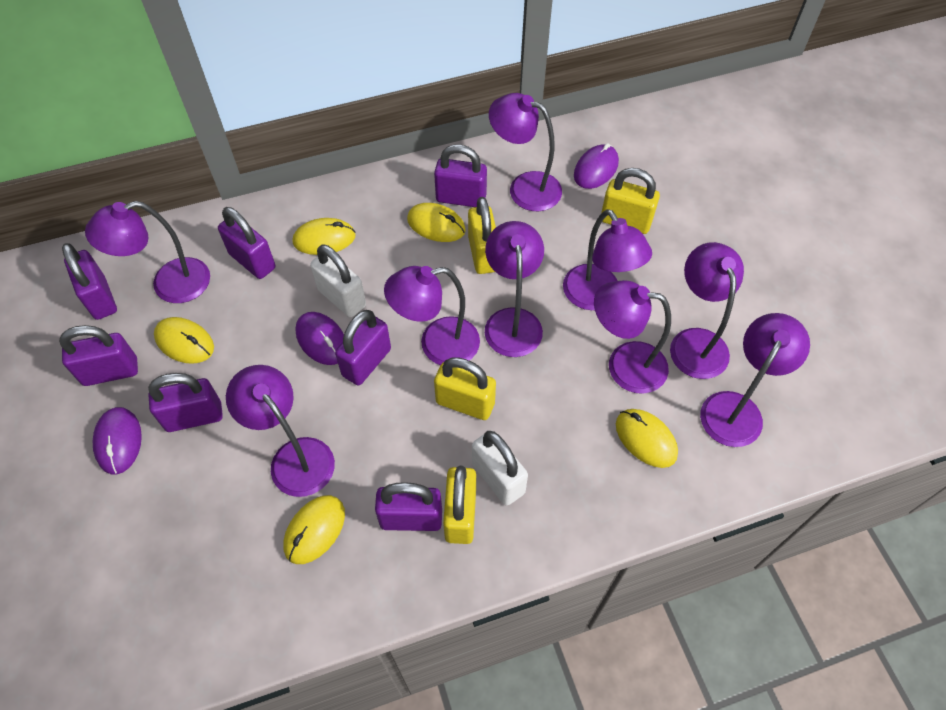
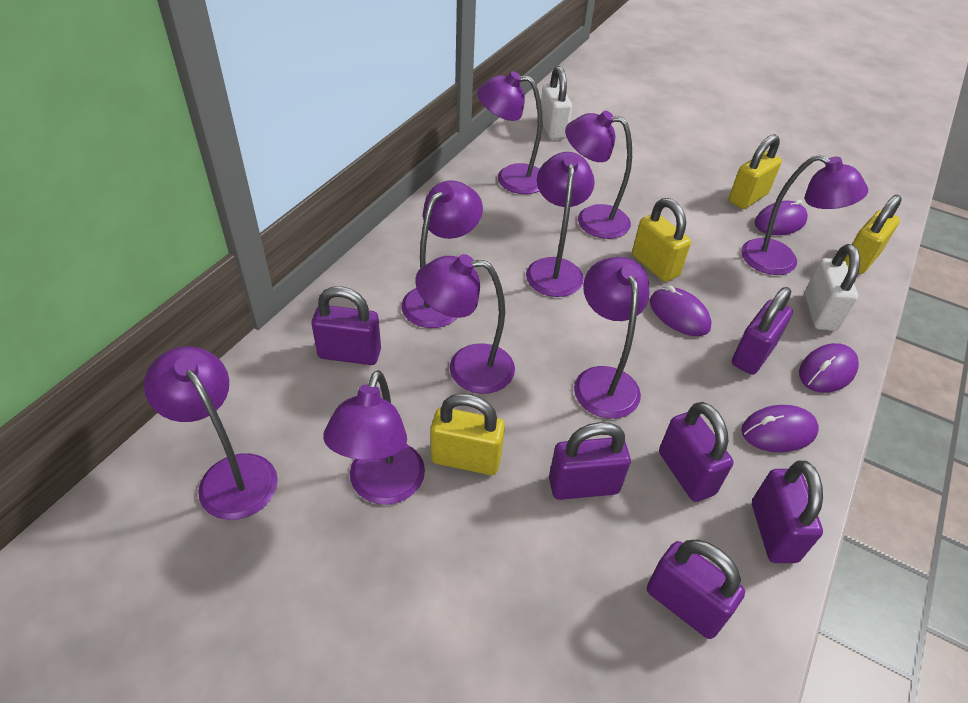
purple mouse: [93,407,142,474] [295,312,344,365] [574,143,619,189] = 3 -> [650,285,712,336] [741,405,819,452] [755,200,808,235] [799,343,859,393] = 4
purple padlock: [59,325,138,386] [62,243,117,320] [148,373,223,432] [218,207,275,279] [335,310,391,385] [375,482,442,531] [434,144,487,207] = 7 -> [312,286,381,365] [549,422,631,500] [647,539,745,639] [659,402,734,502] [732,287,793,375] [752,461,823,563] = 6
yellow mouse: [154,317,214,364] [283,495,345,564] [293,218,356,255] [407,203,466,242] [616,409,678,468] = 5 -> none = 0

